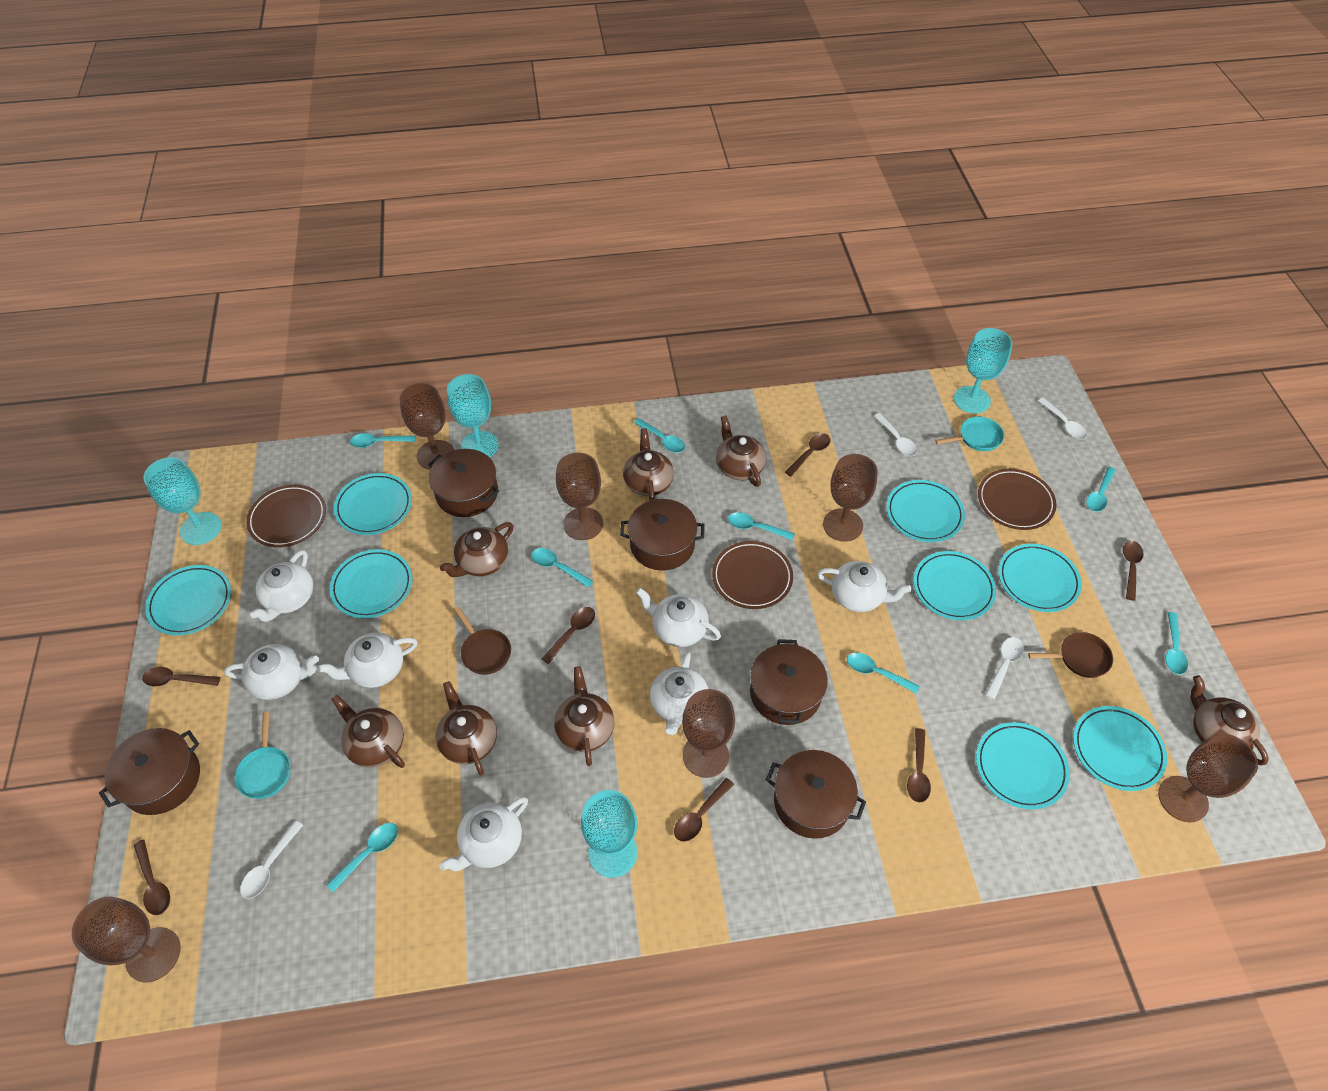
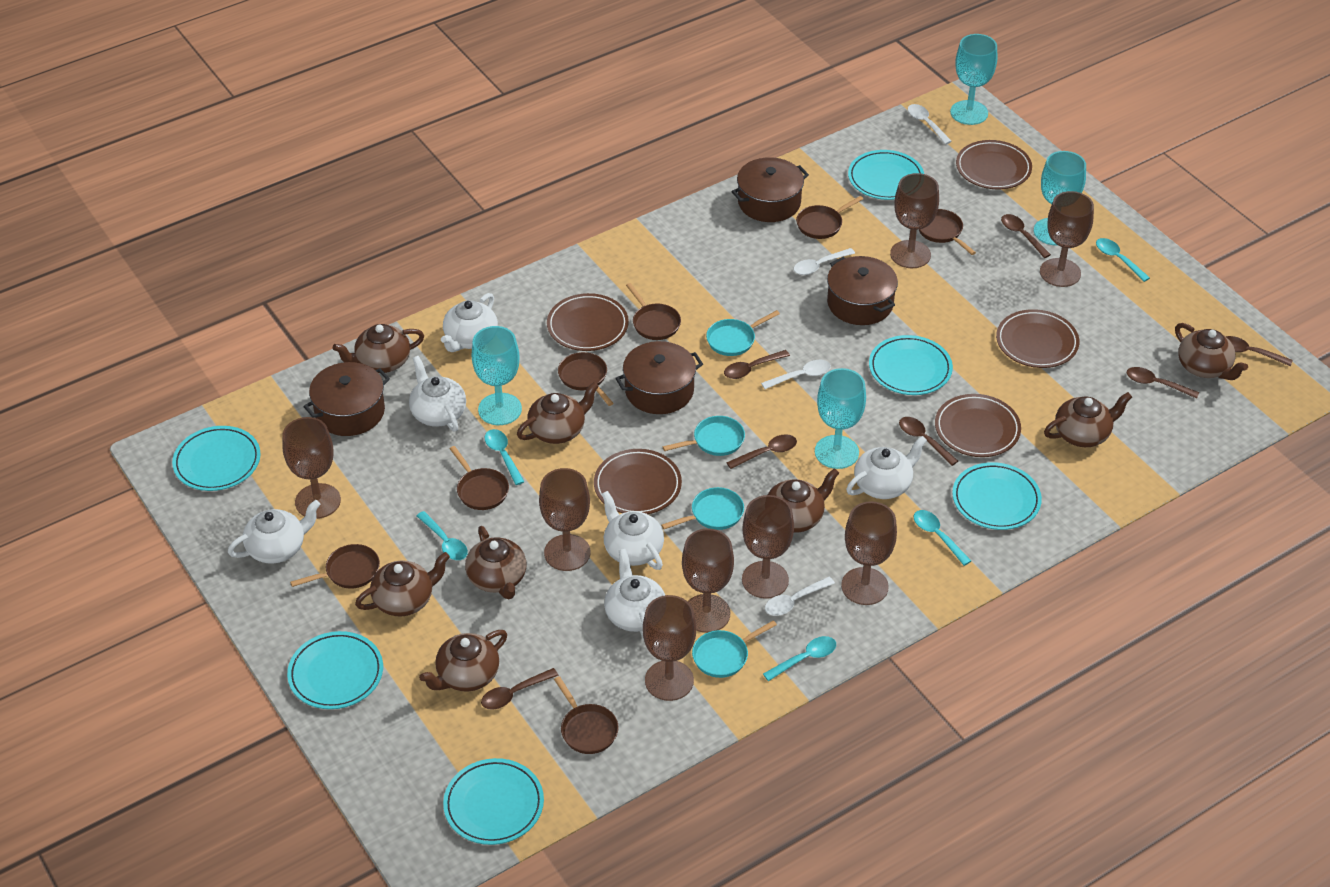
brown goblet: [72,897,180,983] [400,383,454,470] [556,452,603,540] [682,689,735,778] [823,454,878,542] [1158,734,1258,822] = 6 -> [282,417,341,519] [539,468,590,571] [643,595,696,701] [682,528,734,633] [742,495,794,599] [841,501,897,605] [890,173,939,268] [1040,191,1094,287] = 8
brown pan: [454,606,511,675] [1028,632,1113,678] = 2 -> [290,544,380,589] [450,446,509,510] [554,676,619,754] [558,352,614,406] [626,283,681,340] [796,196,863,239] [919,209,976,255] = 7
brown plate: [246,485,326,547] [712,541,793,609] [978,469,1056,530] = 3 -> [547,293,629,351] [594,449,682,514] [935,394,1021,457] [956,140,1032,189] [996,309,1079,368] = 5
brown pot: [99,728,200,815] [428,449,499,517] [620,499,704,571] [750,639,828,725] [766,750,866,839] = 5 -> [303,362,390,436] [615,341,703,414] [731,157,809,222] [827,256,898,325] = 4
brown teapot: [331,695,405,768] [436,681,497,775] [440,522,514,577] [554,666,614,766] [623,428,674,501] [716,415,766,487] [1190,675,1269,766] = 7 -> [333,324,424,373] [355,552,450,617] [419,630,507,692] [465,526,526,599] [517,382,599,444] [768,468,839,533] [1044,392,1132,447] [1175,323,1248,380] = 8
turquoise pan: [235,712,290,799] [935,416,1004,451] = 2 -> [661,487,744,530] [663,416,745,456] [692,620,777,678] [706,310,780,356] = 4
turquoise plate: [145,565,231,635] [330,549,412,618] [334,473,412,535] [886,480,965,542] [913,551,996,620] [976,722,1070,809] [998,544,1082,612] [1073,706,1167,791] = 8 -> [172,426,261,491] [287,631,383,709] [443,758,544,845] [848,150,924,200] [869,335,953,395] [952,462,1042,530] = 6
turquoise spoon: [326,823,398,892] [350,433,416,448] [532,548,593,588] [634,418,685,453] [728,512,795,540] [847,652,920,694] [1086,467,1116,512] [1165,612,1188,675] = 8 -> [417,511,468,560] [485,429,524,485] [763,636,836,681] [914,510,971,566] [1096,238,1150,282] = 5
white teapot: [224,644,319,700] [250,550,313,622] [318,632,417,688] [439,797,528,871] [636,588,721,647] [650,652,708,735] [817,561,911,612] = 7 -> [228,500,320,564] [409,356,466,431] [441,293,498,352] [602,491,664,570] [604,549,665,640] [846,436,927,499] = 6

